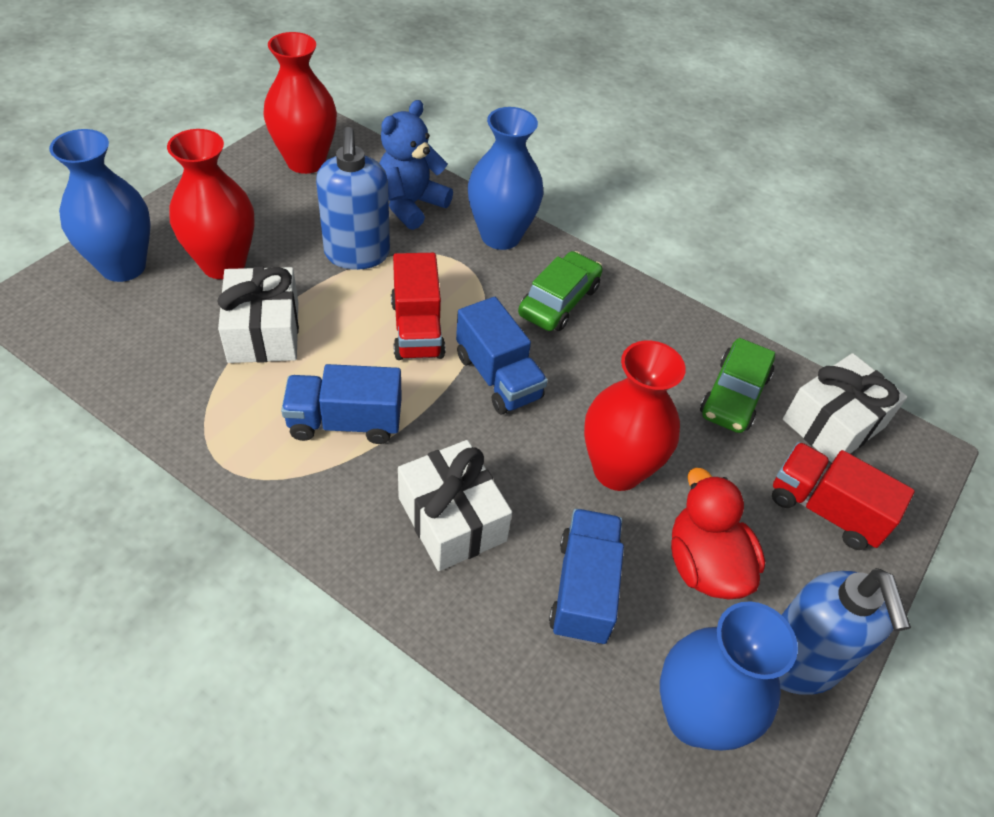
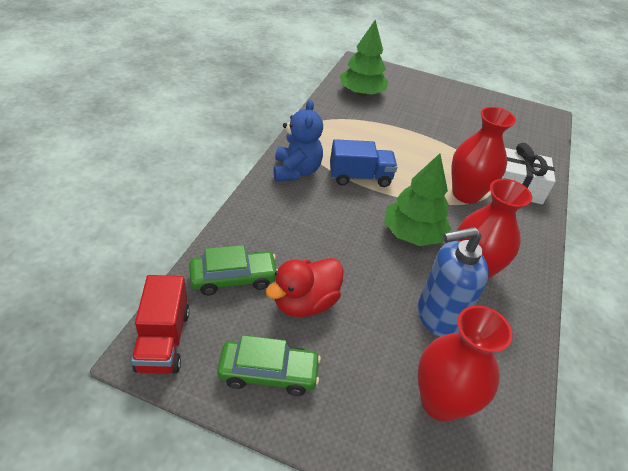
blue soap dispenser: [316,127,390,270] [779,568,911,695] = 2 -> [418,227,489,337] = 1
blue truck: [281,364,402,444] [456,297,548,415] [549,509,624,645] = 3 -> [330,139,397,187] = 1
blue vase: [49,129,151,282] [468,107,543,250] [660,601,798,750] = 3 -> none = 0
green tree: none = 0 -> [340,20,388,96] [384,153,451,246] = 2
red truck: [391,253,446,360] [772,442,915,550] = 2 -> [131,275,190,374] = 1
white gift: [217,267,299,363] [398,440,512,571] [783,353,907,463] = 3 -> [501,143,556,204] = 1

